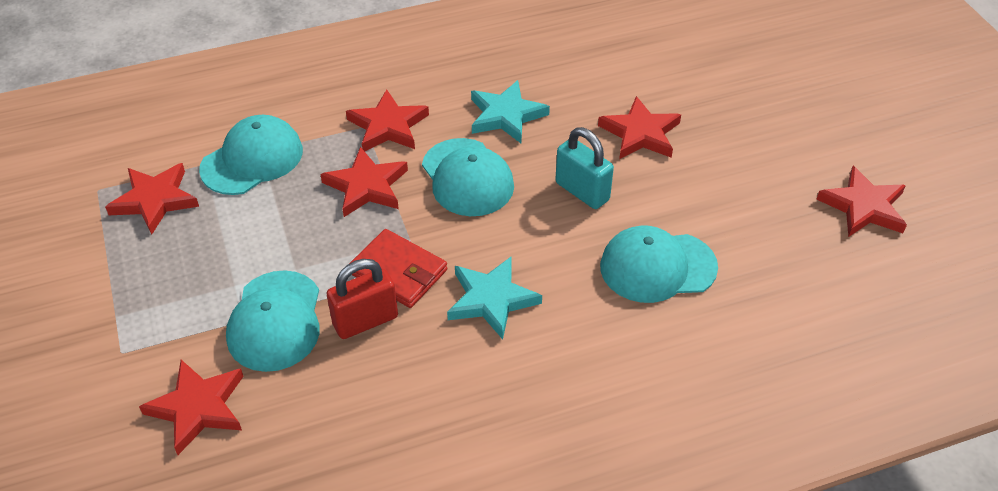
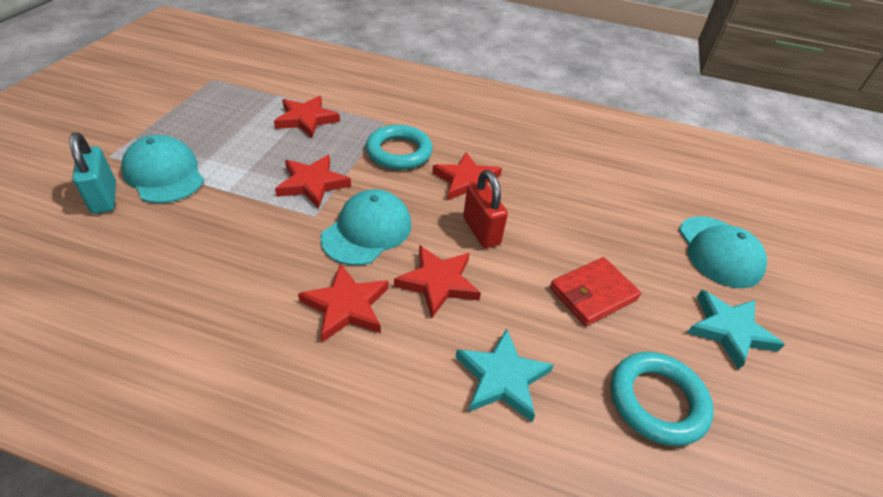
red star: [105,163,199,235] [139,360,244,455] [320,147,408,217] [346,89,429,151] [598,96,681,159] [816,166,907,237] = 6 -> [274,96,340,138] [275,155,351,209] [298,263,389,342] [394,245,481,319] [432,152,502,200] = 5
turquoise cap: [199,115,303,195] [226,270,319,372] [422,138,514,216] [600,225,718,303] = 4 -> [121,135,204,203] [320,189,411,265] [679,216,767,288] = 3
turquoise ring: none = 0 -> [366,125,433,170] [611,352,714,446] = 2

